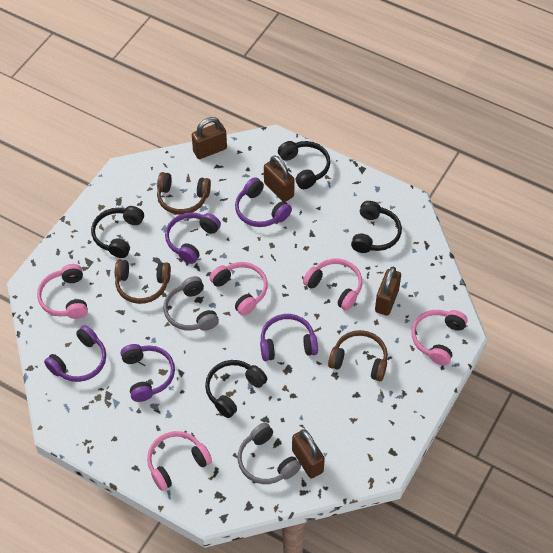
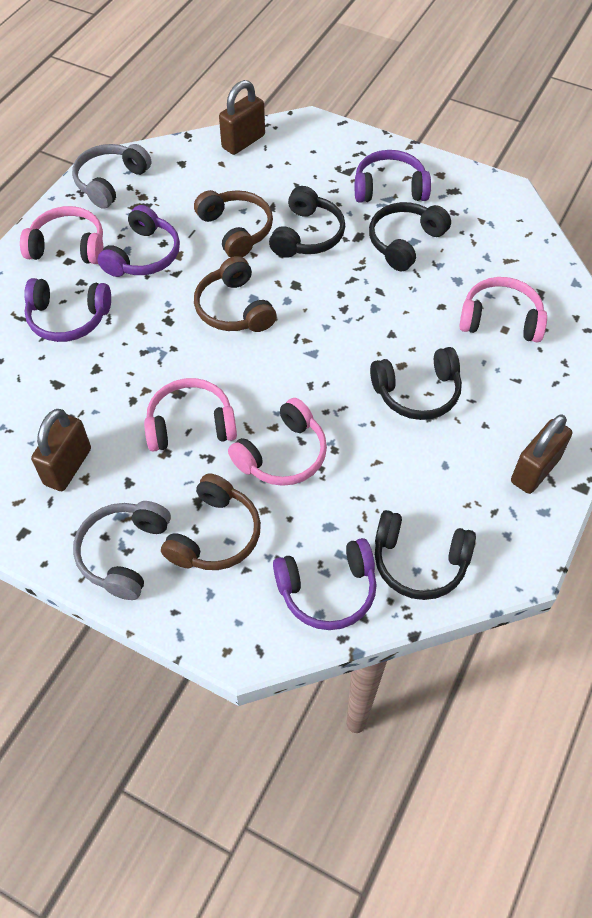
brown padlock: [192,117,227,159] [264,155,295,202] [292,429,325,479] [375,267,401,316] = 4 -> [31,409,91,491] [219,80,265,155] [511,415,572,494] = 3
pink headphones: [37,264,88,319] [147,431,212,491] [209,262,268,316] [303,259,362,311] [412,310,468,365] = 5 -> [20,206,103,264] [144,378,237,452] [228,398,327,486] [460,277,547,342] = 4
purple headphones: [44,325,106,382] [121,344,175,402] [165,212,221,264] [235,177,292,227] [260,314,318,361] = 5 -> [24,278,111,342] [97,205,180,277] [273,538,377,630] [355,150,431,202] = 4

